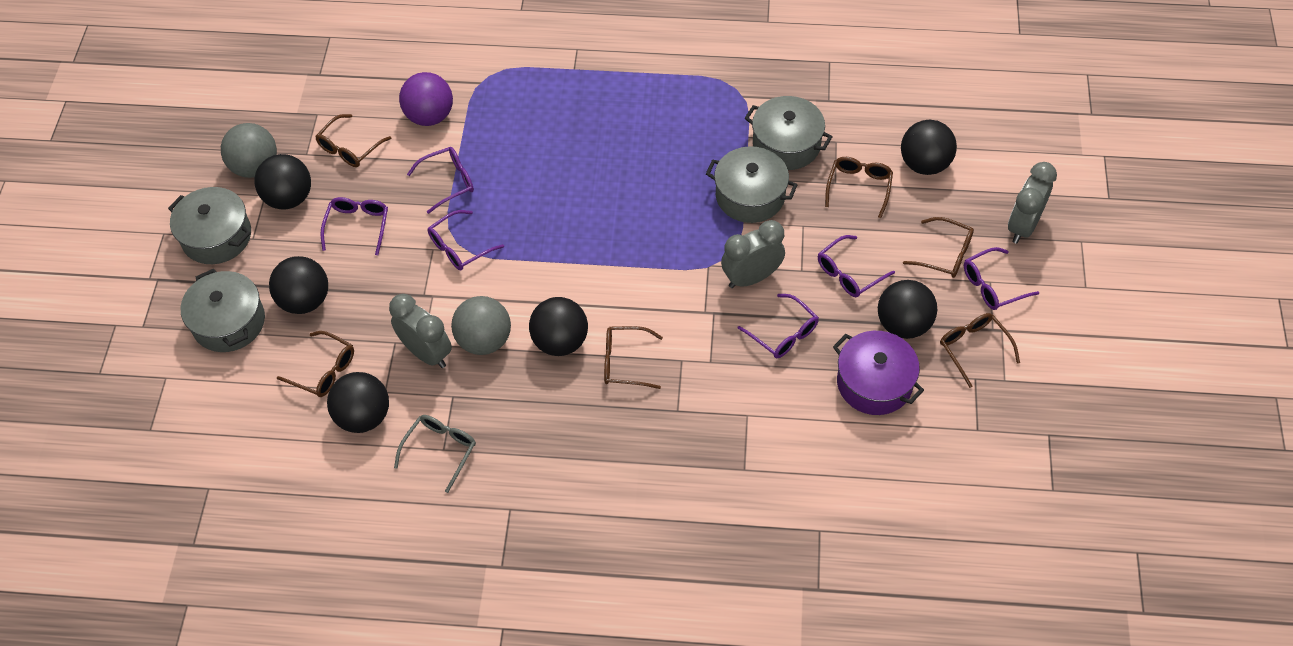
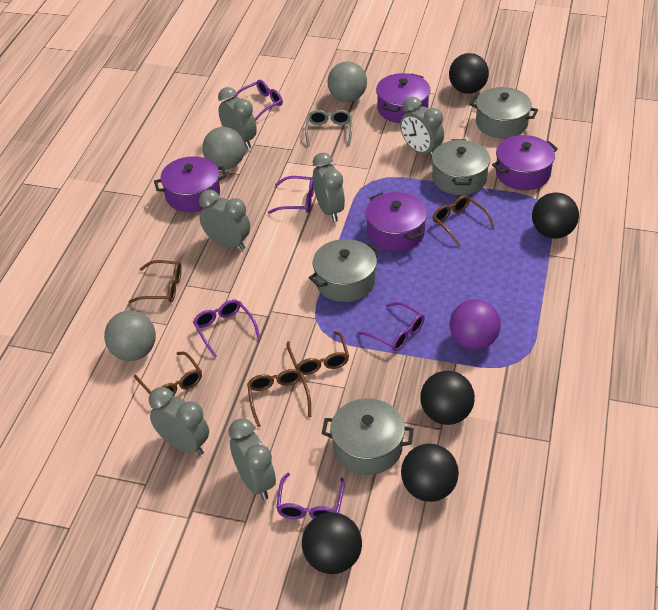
black ball: [254,154,311,209] [269,256,328,314] [327,372,389,433] [529,297,588,356] [878,280,937,339] [901,120,957,175] = 6 -> [302,512,362,574] [401,444,459,502] [420,371,475,425] [449,53,489,94] [532,192,579,239] = 5
brown glasses: [277,331,354,397] [315,114,391,167] [604,326,663,389] [825,157,893,218] [903,217,974,278] [940,313,1020,388] = 6 -> [128,260,182,303] [134,352,202,396] [247,369,311,427] [286,331,349,375] [433,195,495,247] = 5
grey ball: [221,123,277,178] [451,296,511,355] = 2 -> [104,310,156,361] [202,127,245,170] [328,62,367,102] = 3
grey clock: [389,294,452,368] [721,220,785,288] [1008,162,1057,244] = 3 -> [149,387,209,456] [199,190,250,250] [218,87,257,149] [229,418,276,500] [313,153,345,222] [400,97,444,157] = 6
purple glasses: [321,197,388,255] [407,147,474,214] [428,210,504,271] [737,294,819,358] [818,235,895,297] [964,247,1039,310] = 6 -> [193,299,260,358] [234,80,283,121] [268,176,314,214] [276,473,345,519] [357,302,425,351] = 5
purple pot: [833,331,924,415] = 1 -> [154,156,227,212] [365,192,427,251] [376,73,430,123] [492,135,558,190] = 4

